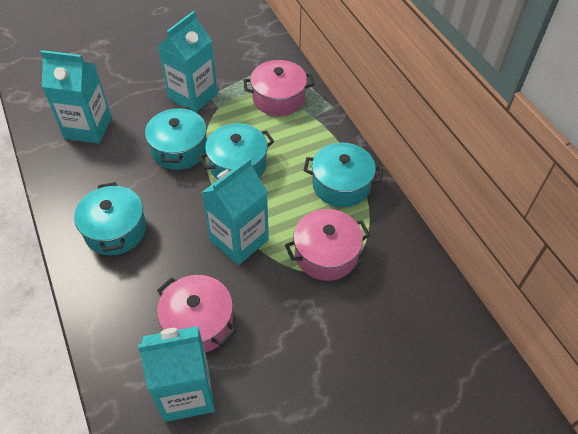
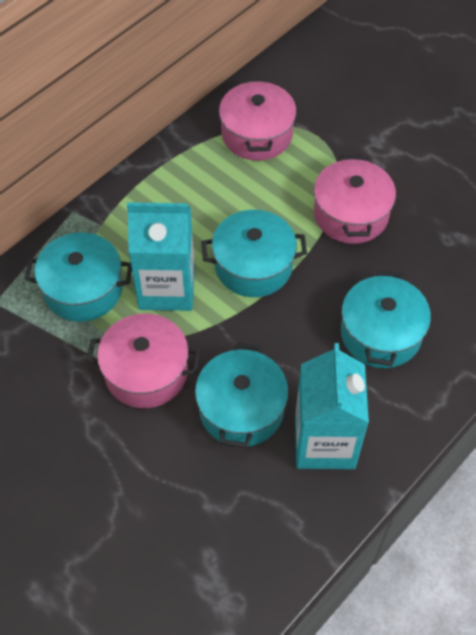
turquoise carton: [41,50,112,144] [138,326,215,422] [158,11,218,112] [201,158,269,265] = 4 -> [127,202,195,311] [295,343,369,469] = 2

